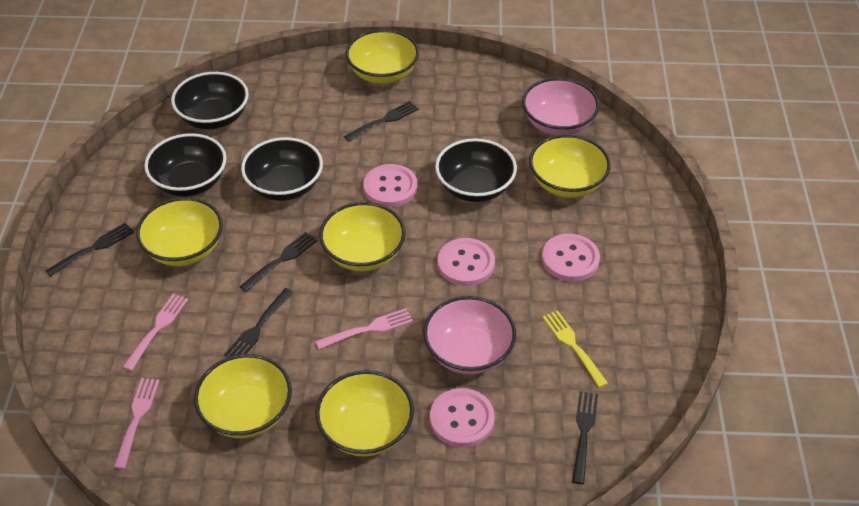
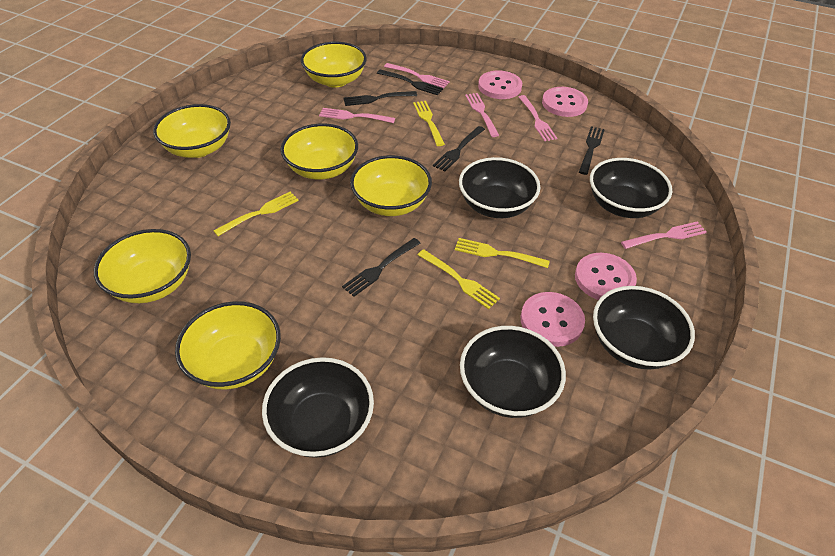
black bowl: [144,133,226,197] [171,72,249,129] [241,137,323,201] [435,138,517,202] = 4 -> [262,357,374,458] [459,157,541,218] [460,326,566,418] [590,158,672,218] [593,286,695,369] = 5
pink bowl: [423,296,516,374] [522,78,599,135] = 2 -> none = 0
pink fork: [114,378,160,469] [123,294,188,371] [315,308,413,349] = 3 -> [319,108,395,123] [384,63,450,88] [465,93,499,137] [519,95,557,141] [621,221,707,249] = 5
yellow fork: [543,310,608,388] = 1 -> [214,192,299,236] [413,101,445,146] [418,249,500,309] [455,238,550,268] = 4

